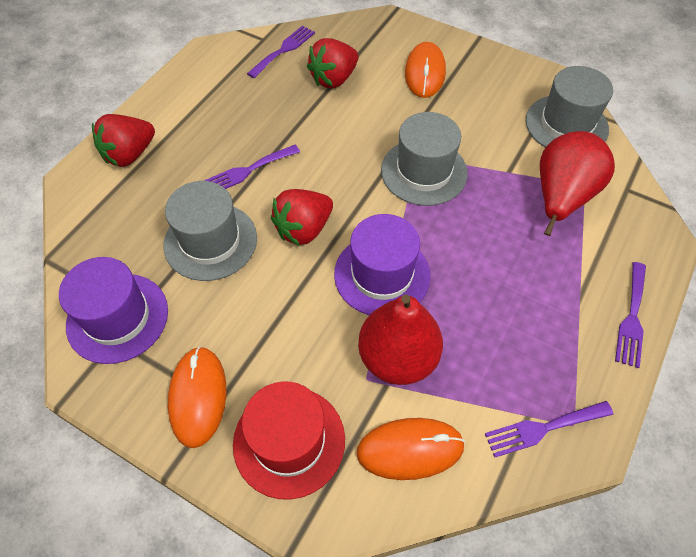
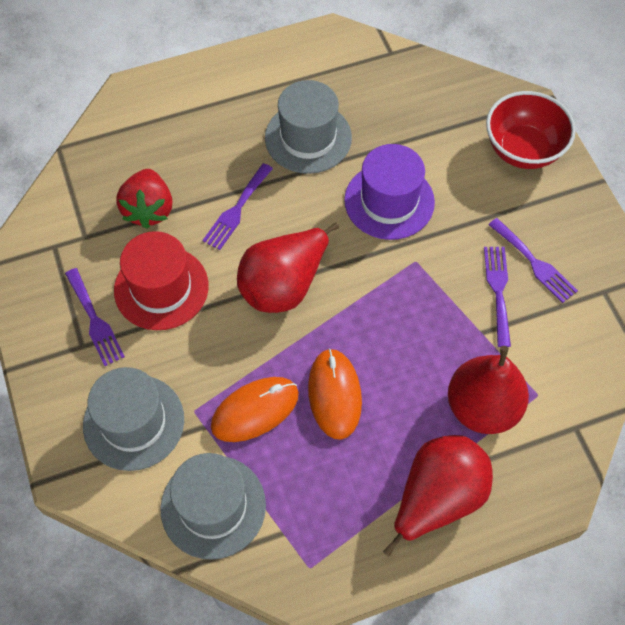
orange mouse: [168,346,227,448] [356,418,465,480] [405,42,446,98] = 3 -> [211,377,299,442] [308,349,362,440] = 2
purple hat: [59,257,168,364] [334,214,431,315] = 2 -> [344,144,435,240] = 1
red bowl: none = 0 -> [486,91,576,169] = 1
red pear: [358,294,443,385] [540,131,615,236] = 2 -> [237,222,339,313] [383,435,493,556] [448,346,529,434] = 3
red strawberry: [92,114,155,167] [271,189,333,246] [307,38,359,88] = 3 -> [116,169,172,229] = 1

